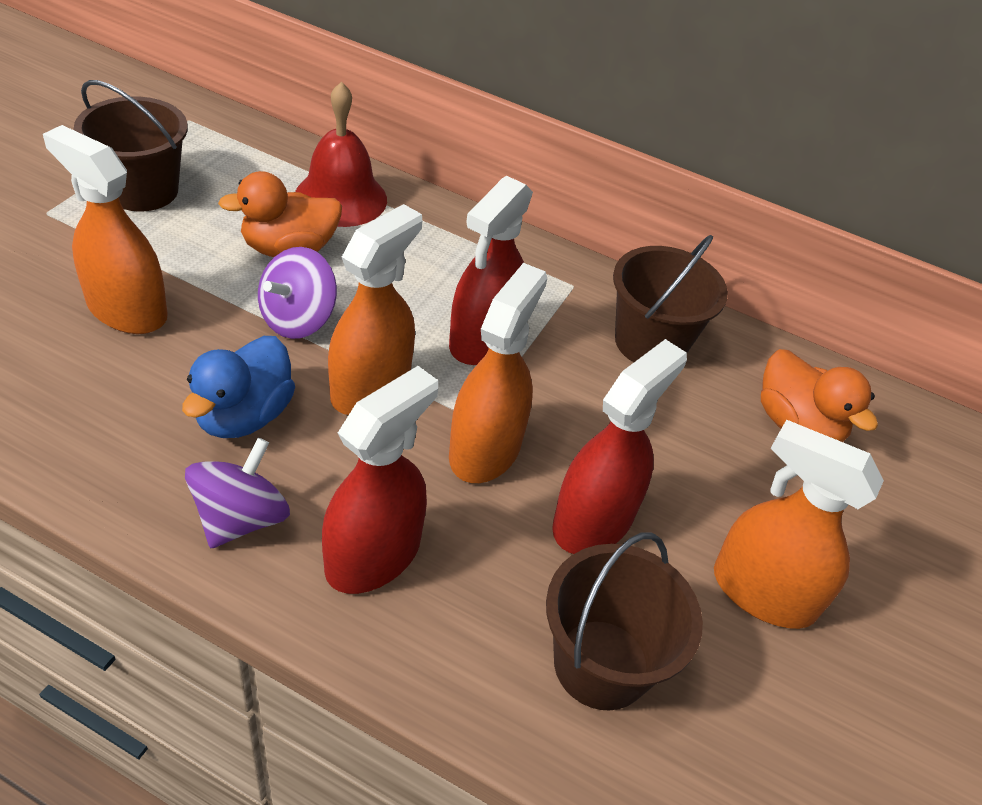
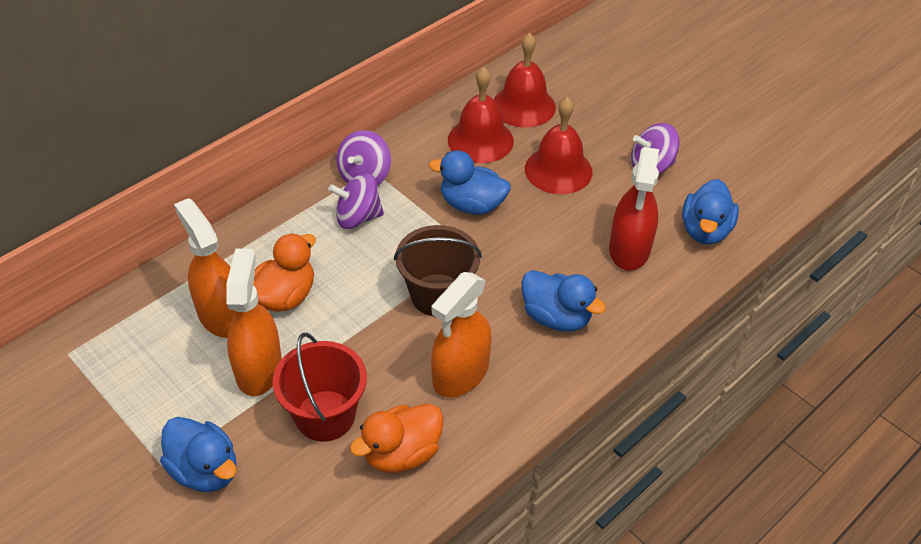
blue duck: [182,336,295,438] = 1 -> [160,417,237,492] [429,150,511,215] [521,270,606,332] [682,179,739,245] = 4
brown bucket: [74,80,188,212] [546,532,703,710] [613,235,728,362] = 3 -> [394,225,482,316] = 1
orange spray bottle: [43,125,168,334] [328,204,422,415] [449,263,547,483] [714,420,884,629] = 4 -> [174,198,236,338] [226,249,282,396] [431,272,492,398] = 3
purple spinning top: [185,438,290,548] [258,247,337,339] = 2 -> [328,173,384,229] [336,130,391,186] [631,123,679,174] = 3
red bell: [295,82,387,227] = 1 -> [448,67,514,163] [493,33,556,128] [525,97,593,194] = 3
red bucket: none = 0 -> [272,333,367,442] = 1
red spray bottle: [322,366,438,594] [449,176,533,365] [552,339,687,554] = 3 -> [609,147,659,271] = 1

